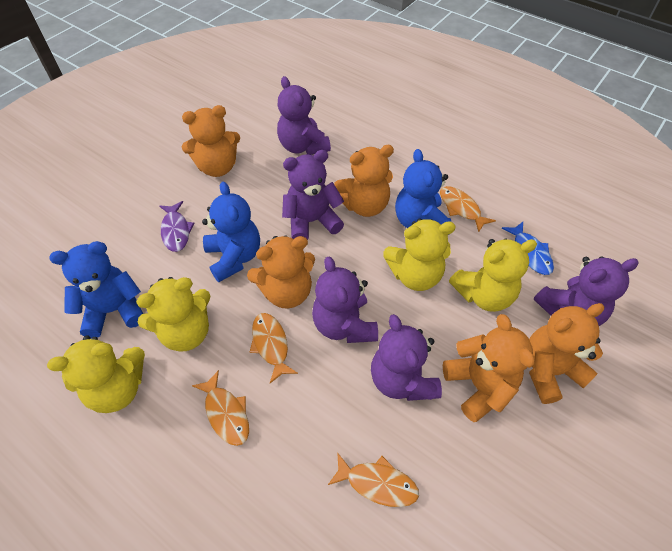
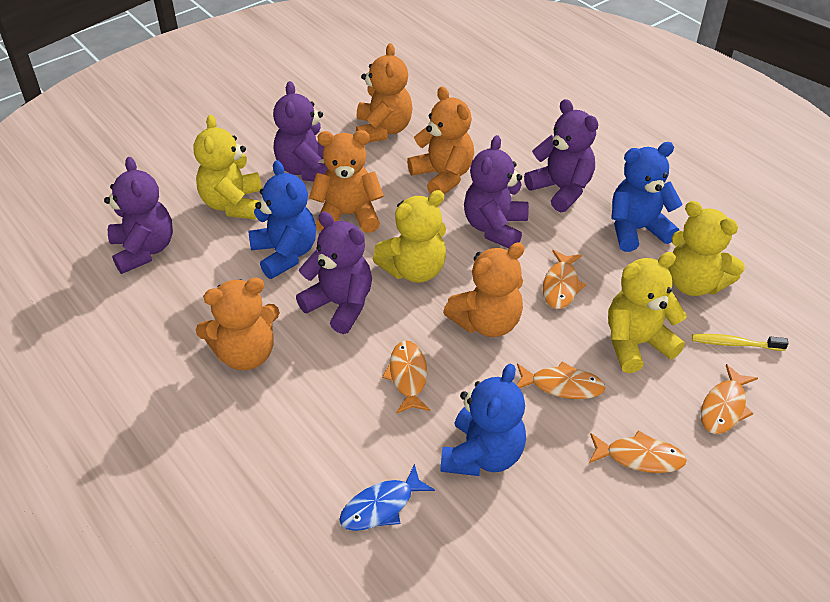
orange fish: [192,370,249,446] [250,313,298,383] [328,452,419,507] [440,186,496,233] = 4 -> [382,340,430,413] [517,361,606,399] [543,250,586,309] [589,430,687,473] [701,364,758,434] = 5
purple fish: [159,201,194,252] = 1 -> none = 0
yellow toothbrush: none = 0 -> [692,334,789,351] = 1

